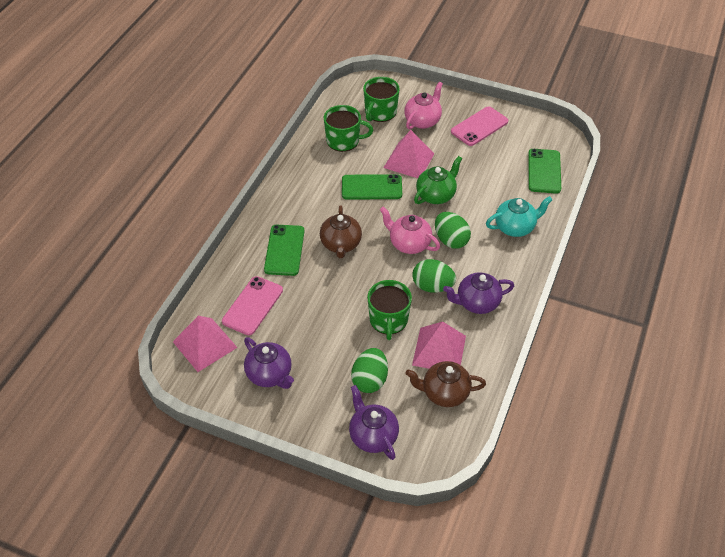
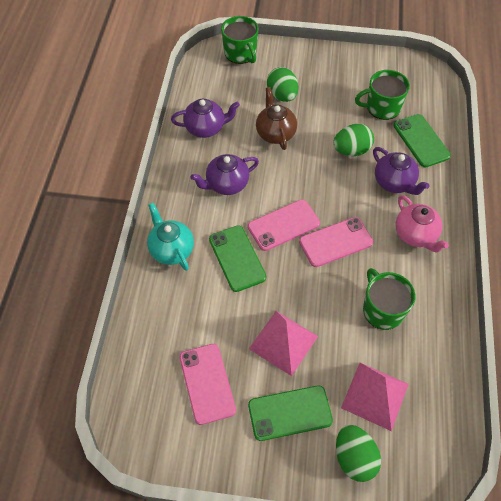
brown teapot: [320,205,362,258] [405,361,486,407] = 2 -> [256,87,297,150] = 1
green teapot: [414,156,462,204] = 1 -> none = 0
pink phone: [222,276,283,335] [451,106,508,146] = 2 -> [180,344,236,425] [248,199,320,251] [299,217,373,267] = 3
pink pyramid: [173,316,238,372] [383,130,434,178] [412,322,466,369] = 3 -> [249,311,318,376] [341,363,409,431] = 2
pink teapot: [380,206,440,254] [404,82,443,130] = 2 -> [396,195,449,253] = 1

